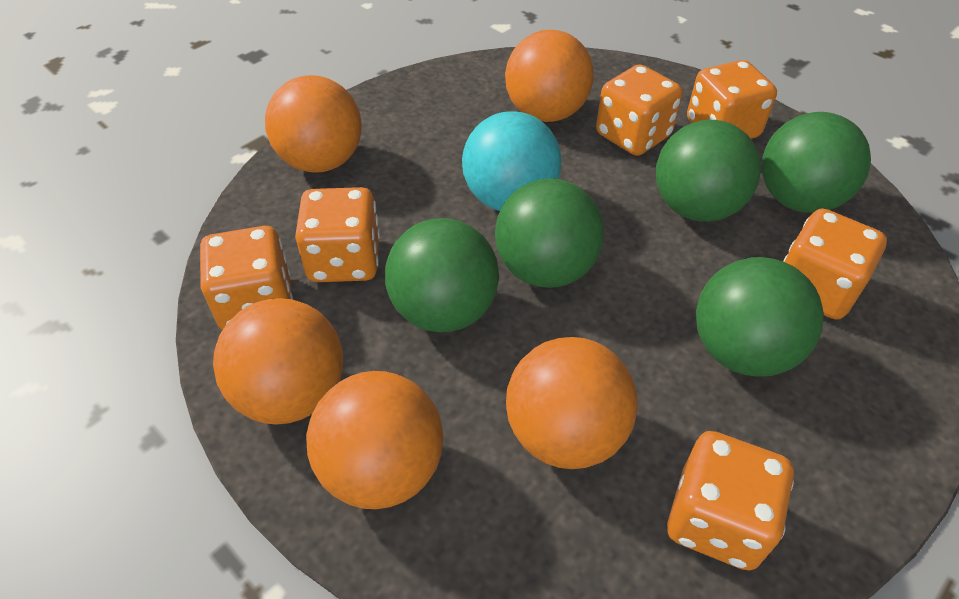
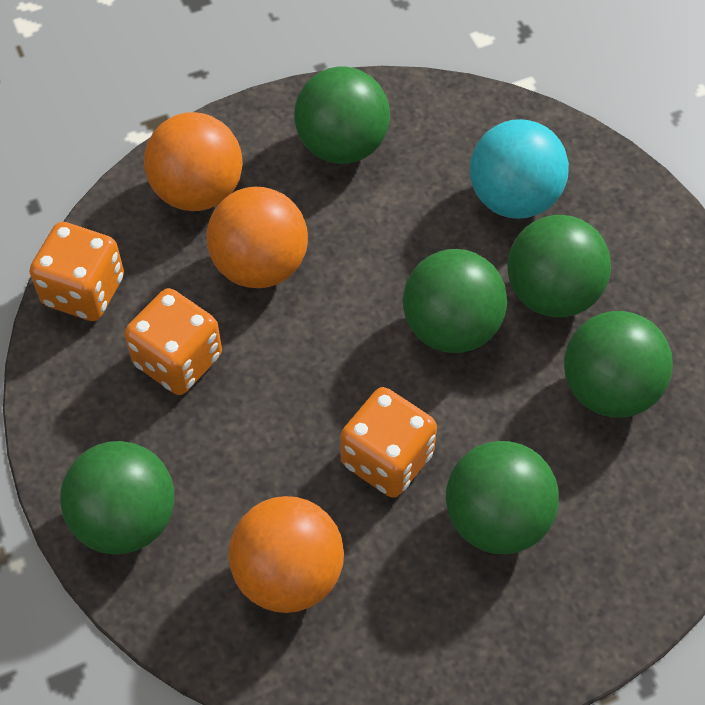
green ball: [385,218,499,332] [495,178,604,288] [656,120,761,222] [696,257,824,377] [762,112,871,213] = 5 -> [60,441,174,554] [294,67,390,164] [403,249,507,353] [446,441,559,554] [507,215,611,317] [564,311,673,418] = 6
orange ball: [213,298,343,425] [265,75,362,173] [307,371,444,509] [505,30,594,122] [506,337,638,469] = 5 -> [144,112,243,211] [206,187,308,288] [228,496,344,613] = 3
orange dice: [200,226,293,330] [295,187,380,282] [596,64,683,156] [667,431,794,570] [687,60,777,139] [783,209,887,320] = 6 -> [30,222,124,321] [124,288,222,395] [340,387,437,498] = 3

